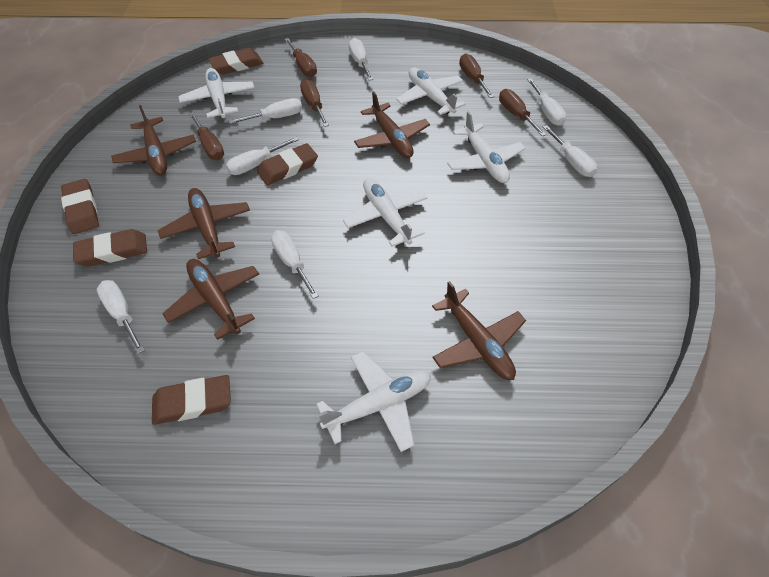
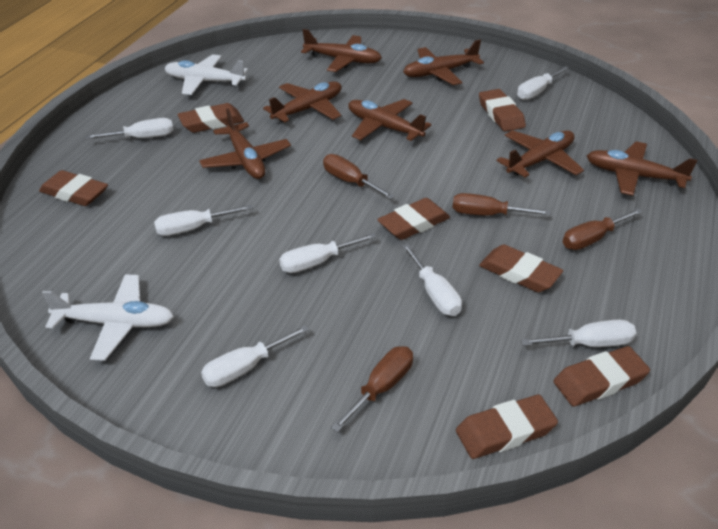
brown eraser: [61,179,99,234] [73,229,147,267] [152,375,231,425] [209,48,263,74] [257,143,318,185] = 5 -> [39,170,108,206] [178,103,244,133] [377,198,450,240] [456,394,558,459] [479,89,526,132] [479,245,563,292] [553,346,650,407] = 7
brown plane: [111,105,196,175] [158,188,250,259] [162,259,259,340] [354,91,430,158] [432,281,526,380] = 5 -> [199,108,291,179] [263,81,342,122] [301,29,382,72] [348,99,431,141] [403,40,484,85] [496,130,584,178] [587,141,697,196] = 7
brown screwdriver: [189,112,224,160] [285,38,317,77] [300,79,329,127] [459,54,494,98] [499,89,547,136] = 5 -> [323,154,395,199] [331,346,413,432] [452,193,550,216] [563,208,643,250] = 4
white plane: [178,68,255,118] [316,352,431,452] [343,178,427,247] [396,68,466,115] [447,111,525,183] = 5 -> [42,274,174,361] [164,54,248,95] = 2

